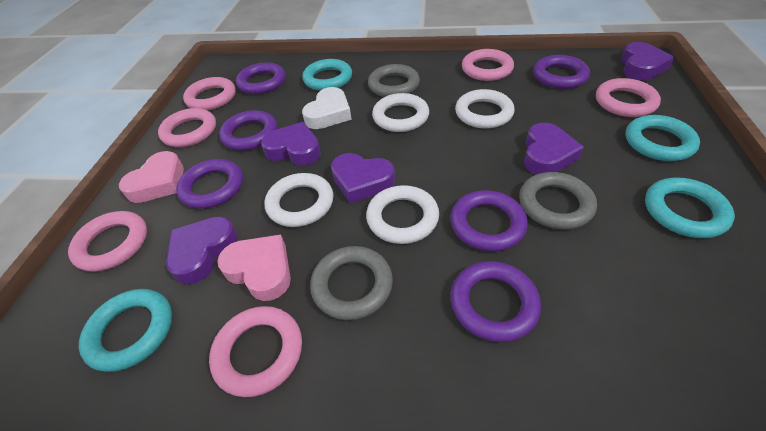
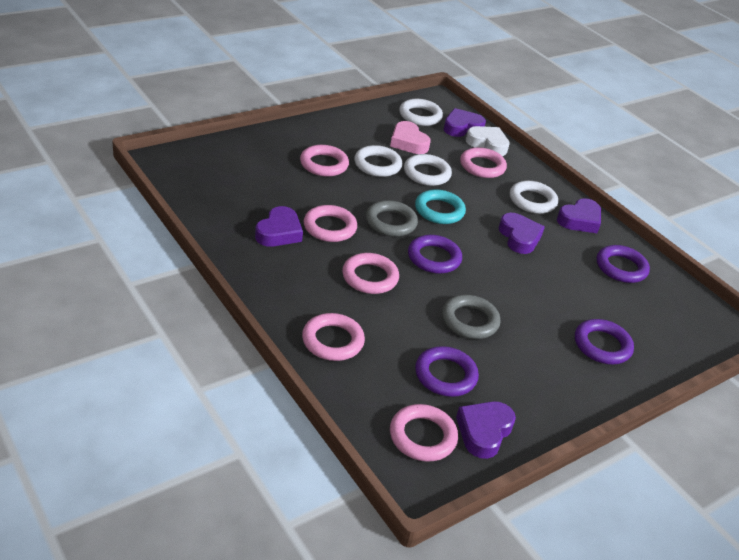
grey ring: [310,246,393,320] [368,64,420,97] [519,172,597,230] = 3 -> [366,200,418,237] [442,295,501,339] = 2
pink heart: [119,151,184,203] [217,235,291,301] = 2 -> [390,121,431,154] = 1
purple ring: [176,159,243,209] [219,110,277,151] [236,62,286,94] [450,190,528,252] [450,261,541,342] [533,55,590,89] = 6 -> [408,235,462,274] [415,346,479,397] [575,319,634,364] [596,245,650,283] = 4
turquoise ring: [79,289,172,372] [303,59,352,91] [626,115,700,161] [645,178,735,238] = 4 -> [415,189,466,224] = 1

